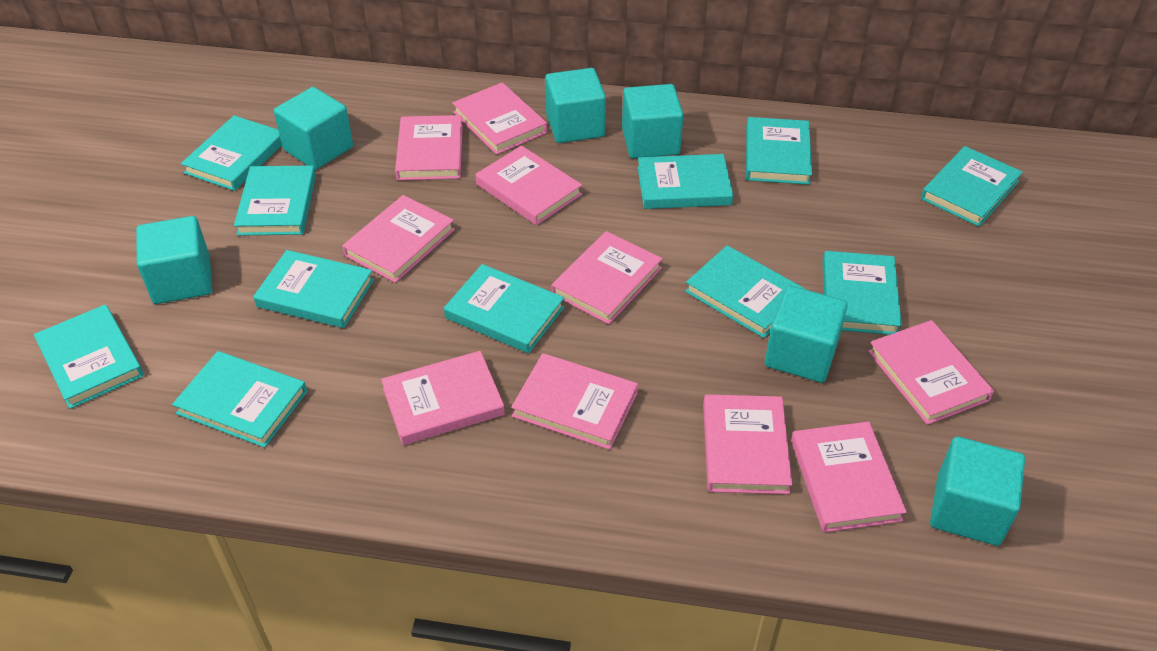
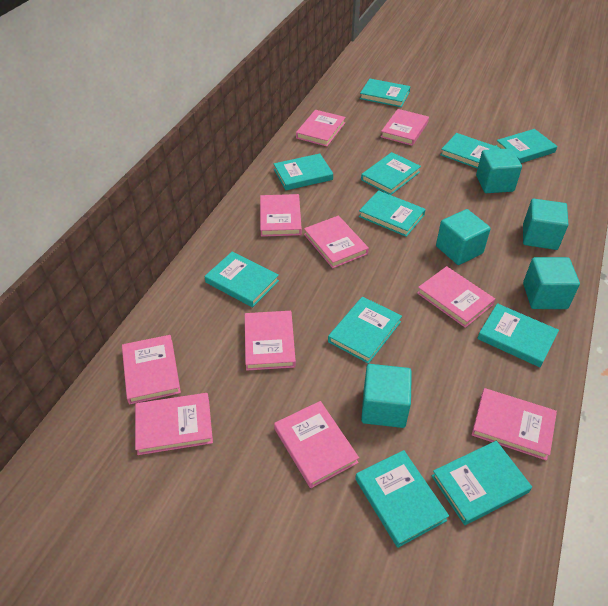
turquoise cube: [136,216,212,304] [274,87,353,170] [545,68,606,143] [622,84,683,158] [765,286,848,383] [930,436,1025,546] = 6 -> [361,364,412,428] [436,209,491,265] [476,148,522,193] [523,199,568,250] [523,257,580,309] = 5

